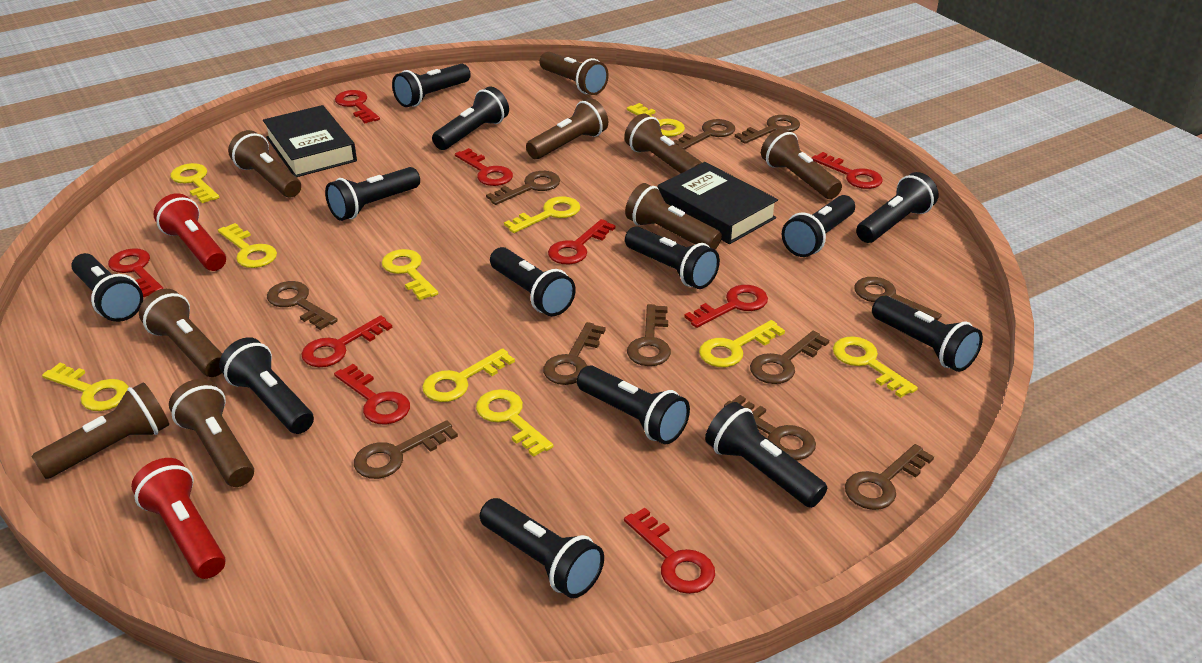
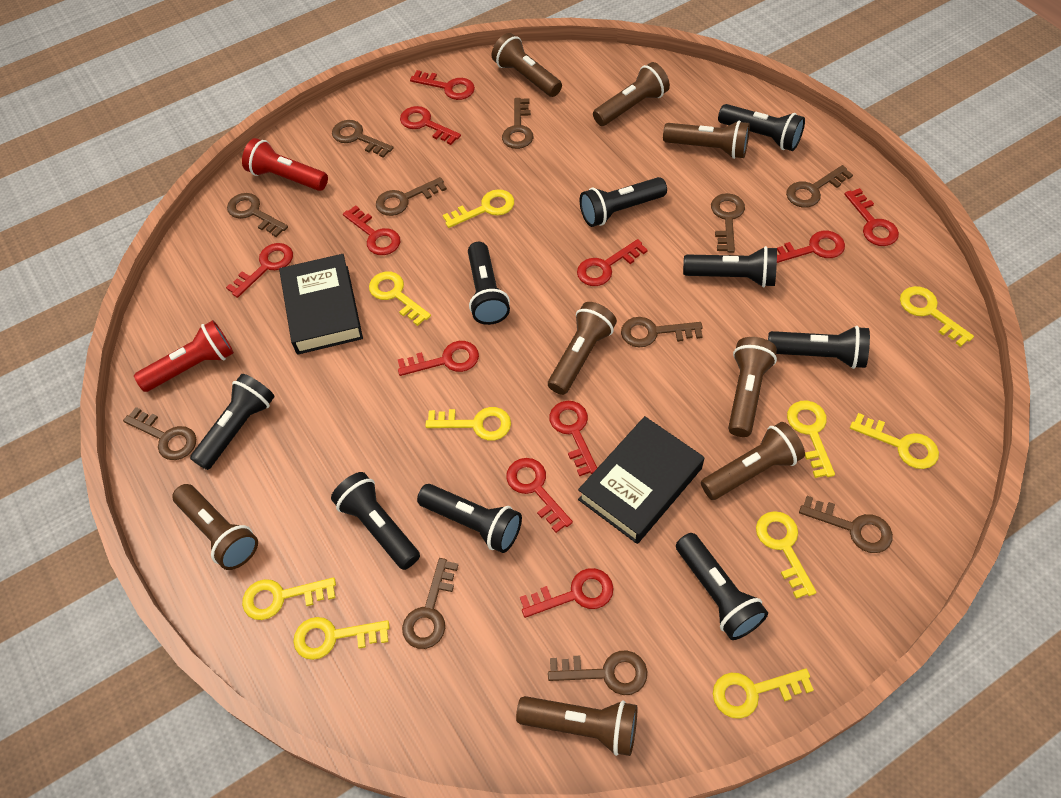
black flashlight: [71,253,143,322] [219,337,314,434] [325,167,420,221] [392,64,471,107] [432,87,509,150] [480,498,604,598] [490,247,576,316] [577,365,690,444] [625,226,720,289] [705,402,827,508] [782,195,855,257] [856,172,939,243] [872,296,983,372] = 13 -> [190,374,275,470] [331,472,420,570] [417,484,522,553] [468,242,510,325] [580,177,667,227] [676,533,768,640] [683,246,777,287] [718,104,805,151] [768,326,870,369] = 9
brown flashlight: [31,382,169,479] [139,289,222,377] [169,379,254,487] [228,130,301,197] [526,98,608,159] [540,52,609,95] [624,114,702,173] [625,183,722,249] [761,128,842,199] = 9 -> [172,484,258,570] [491,33,562,97] [516,696,637,756] [548,302,617,395] [593,62,670,126] [663,120,750,159] [701,422,805,500] [728,337,777,437] = 8
red key: [108,248,163,297] [301,315,393,367] [334,364,410,425] [335,90,380,123] [455,148,513,186] [548,219,616,264] [624,508,715,594] [684,285,768,328] [812,152,883,189] = 9 -> [226,243,293,298] [343,205,400,255] [398,341,479,376] [400,106,461,145] [410,70,475,100] [506,458,573,533] [520,568,614,618] [549,401,597,476] [577,239,648,286] [777,231,845,263] [844,188,899,246] = 11

